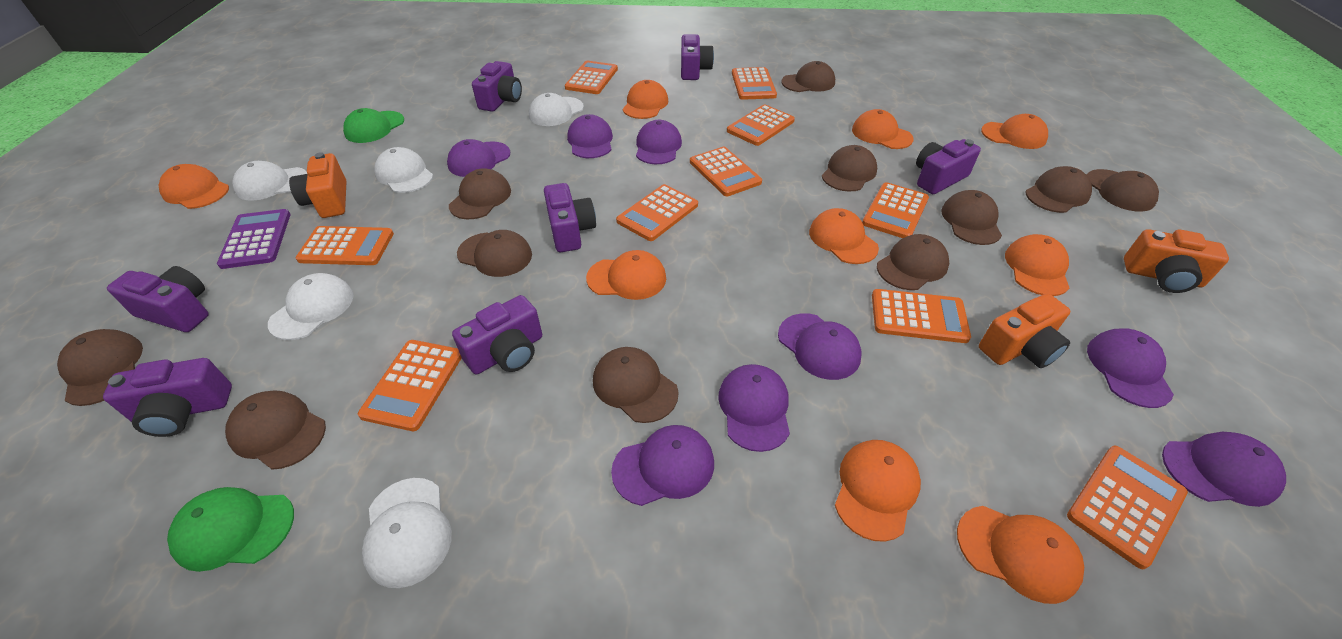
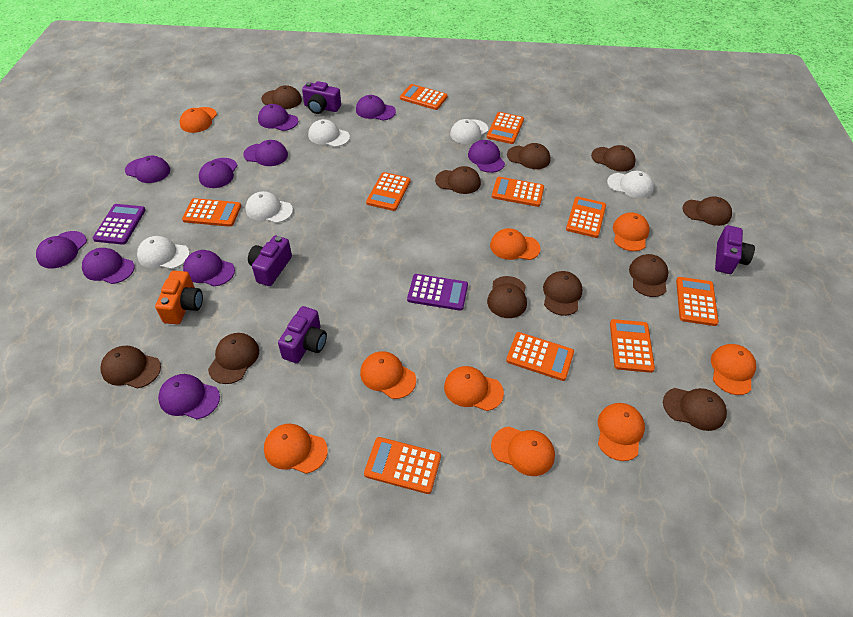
green cap: [167,487,294,572] [343,108,404,143] = 2 -> none = 0
orange camera: [289,152,346,218] [979,294,1071,368] [1124,229,1229,293] = 3 -> [155,271,203,324] = 1
purple calculator: [217,209,291,269] = 1 -> [93,204,146,245] [407,274,468,311] = 2
purple camera: [103,358,232,437] [107,266,209,332] [452,295,542,374] [472,61,522,112] [544,183,596,252] [681,34,714,80] [916,139,981,194] = 7 -> [248,236,292,286] [278,306,327,363] [302,81,341,114] [715,225,755,274] = 4
purple cap: [447,139,510,177] [567,114,613,158] [611,425,714,506] [636,120,682,164] [718,364,790,452] [778,313,862,380] [1087,328,1174,408] [1162,432,1286,507] = 8 -> [36,231,87,268] [82,248,135,284] [125,156,170,183] [158,374,220,419] [183,250,235,286] [199,158,238,188] [243,140,288,166] [258,104,299,131] [356,95,396,121] [468,140,505,173] = 10

